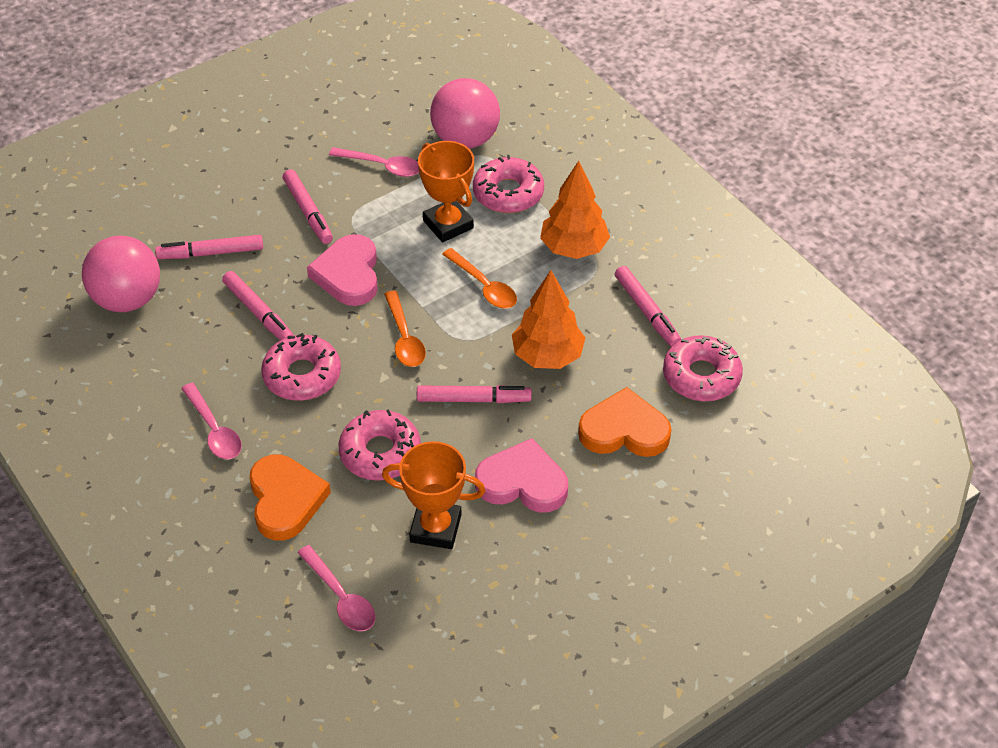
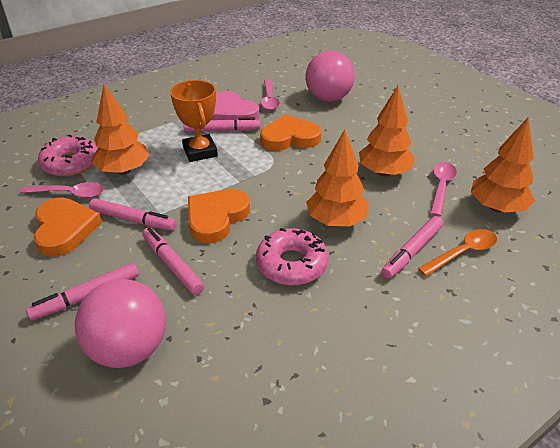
orange heart: [249,455,331,541] [578,387,672,457] = 2 -> [34,197,102,257] [188,189,250,243] [260,114,321,151] = 3
orange spoon: [384,290,426,367] [442,248,517,308] = 2 -> [418,229,497,276] = 1
orange tree: [512,270,585,369] [540,161,610,259] = 2 -> [92,84,150,175] [306,130,369,226] [359,86,415,177] [471,118,535,212] = 4
orange trophy: [382,441,485,549] [418,141,474,243] = 2 -> [170,80,218,162] = 1
pink donut: [261,333,341,401] [338,409,421,481] [473,155,544,213] [663,335,743,401] = 4 -> [38,134,98,176] [256,228,329,285] = 2
pink heart: [307,234,378,306] [475,438,568,512] = 2 -> [211,91,259,120] = 1

